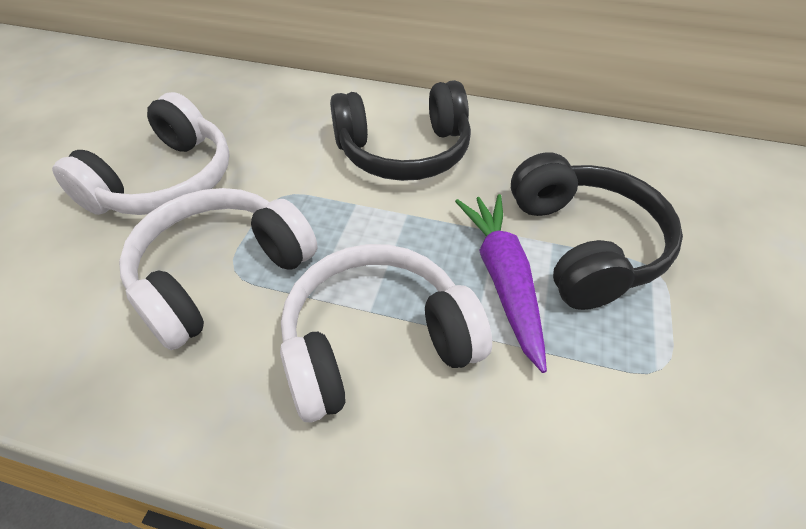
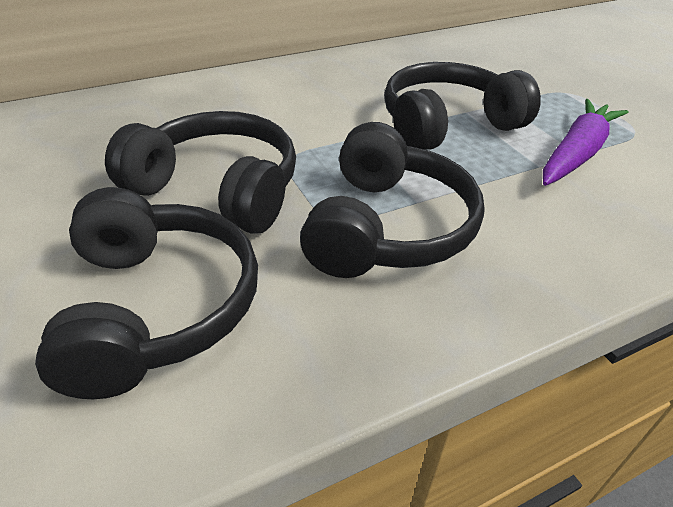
black headphones: [330,80,471,181] [511,152,683,310] = 2 -> [35,187,258,399] [105,111,296,234] [300,122,485,278] [384,62,541,150] = 4
white headphones: [52,92,230,215] [119,188,317,350] [280,244,492,422] = 3 -> none = 0

